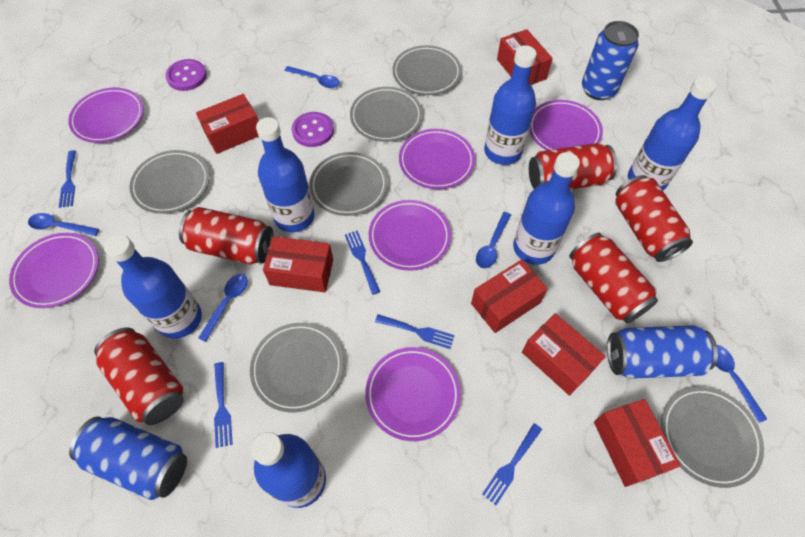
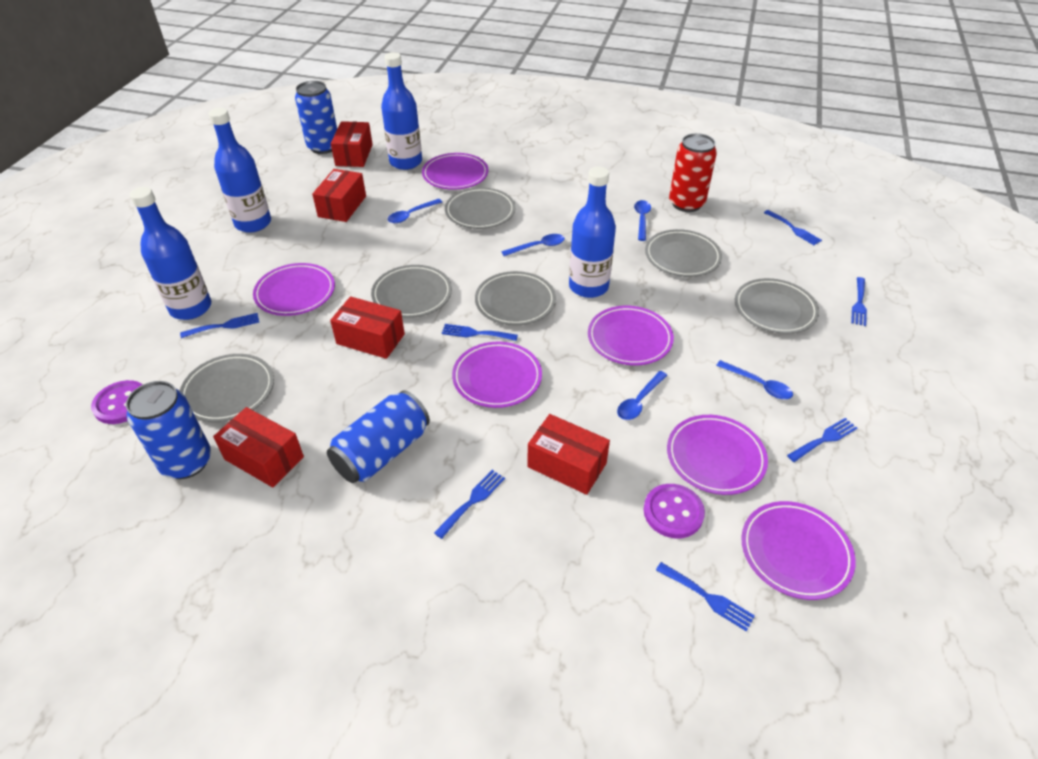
blue bottle: [104,234,202,339] [251,432,326,508] [256,117,314,233] [484,45,537,165] [513,152,580,265] [628,76,716,191] = 6 -> [130,187,211,320] [209,108,271,233] [381,52,422,170] [569,167,616,298] = 4
blue fork: [59,150,76,208] [214,362,233,448] [345,231,380,295] [375,314,455,349] [482,423,542,505] = 5 -> [180,313,259,338] [434,470,505,539] [442,324,518,341] [656,562,755,631] [764,210,822,245] [787,418,857,462] [851,277,867,326] = 7
red box: [196,94,259,154] [263,236,333,292] [471,259,548,333] [497,29,553,85] [522,313,606,396] [594,399,681,487] = 6 -> [213,407,304,488] [312,169,366,222] [330,296,405,359] [331,121,373,167] [527,414,610,495] = 5
red can: [94,327,184,425] [179,207,274,264] [529,143,617,190] [569,233,658,323] [615,175,693,262] = 5 -> [669,133,717,212] = 1

